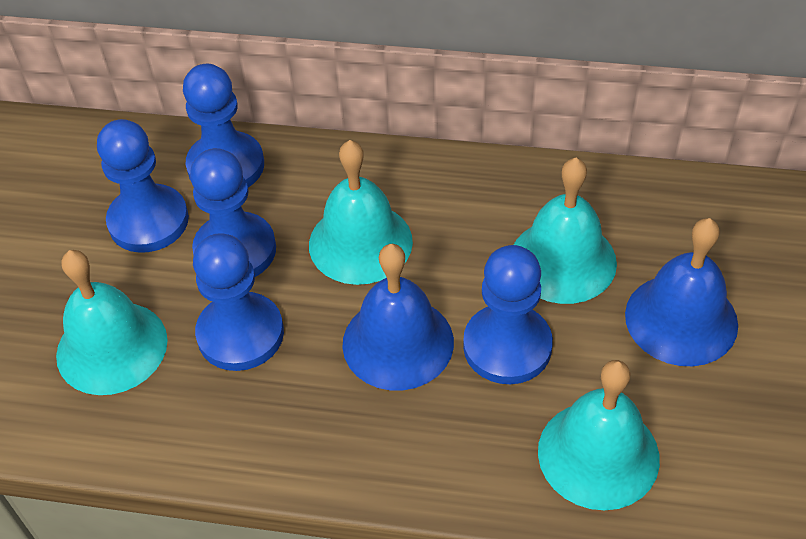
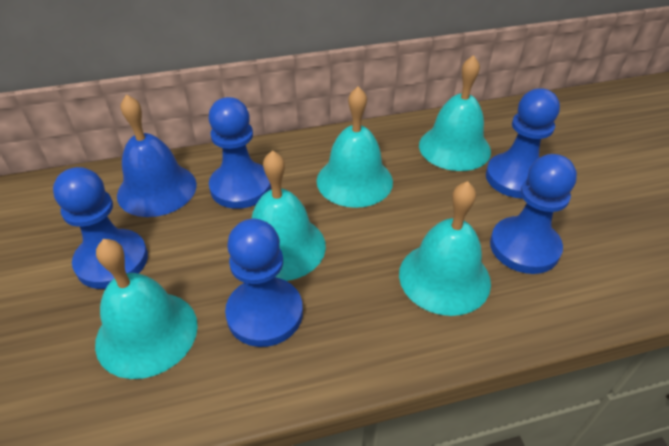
blue bell: [342,244,454,390] [625,218,738,366] = 2 -> [117,94,197,217] = 1
turquoise bell: [56,250,168,395] [309,140,413,285] [514,158,617,304] [538,360,660,510] = 4 -> [95,239,198,379] [251,150,326,281] [317,86,393,208] [399,181,491,316] [419,55,491,171] = 5

